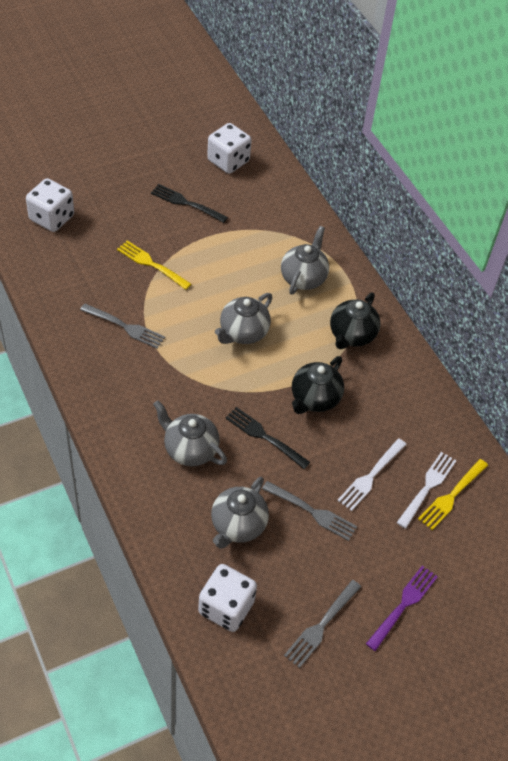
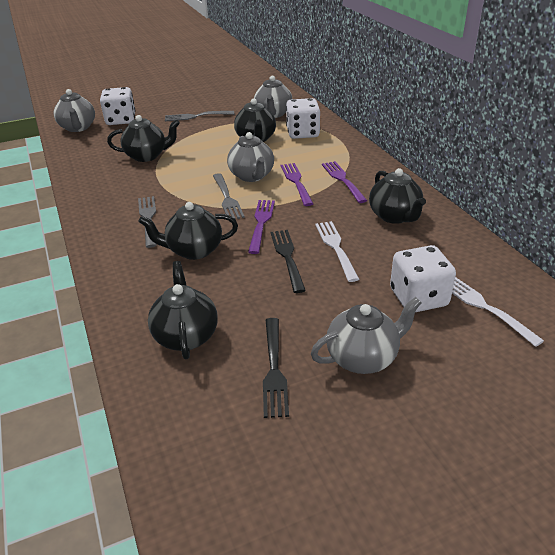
black teapot: [292,356,344,414] [330,292,381,349] = 2 -> [107,115,180,162] [139,202,238,260] [148,261,218,359] [234,98,276,142] [369,168,426,224] = 5
purple fork: [366,566,438,651] = 1 -> [248,200,275,254] [281,163,313,206] [322,161,367,203] = 3
yellow fork: [117,241,191,290] [418,459,488,530] = 2 -> none = 0

